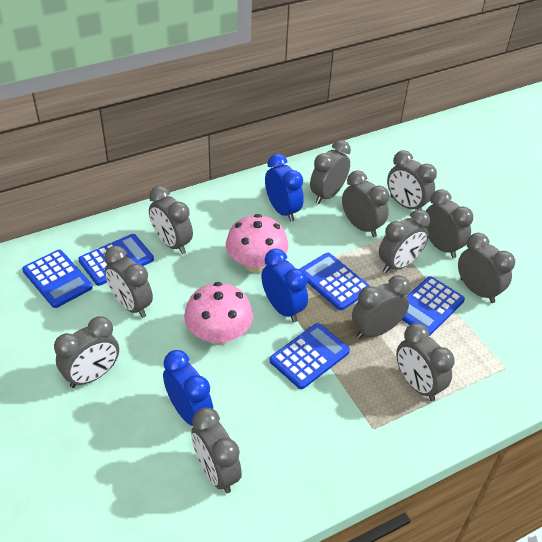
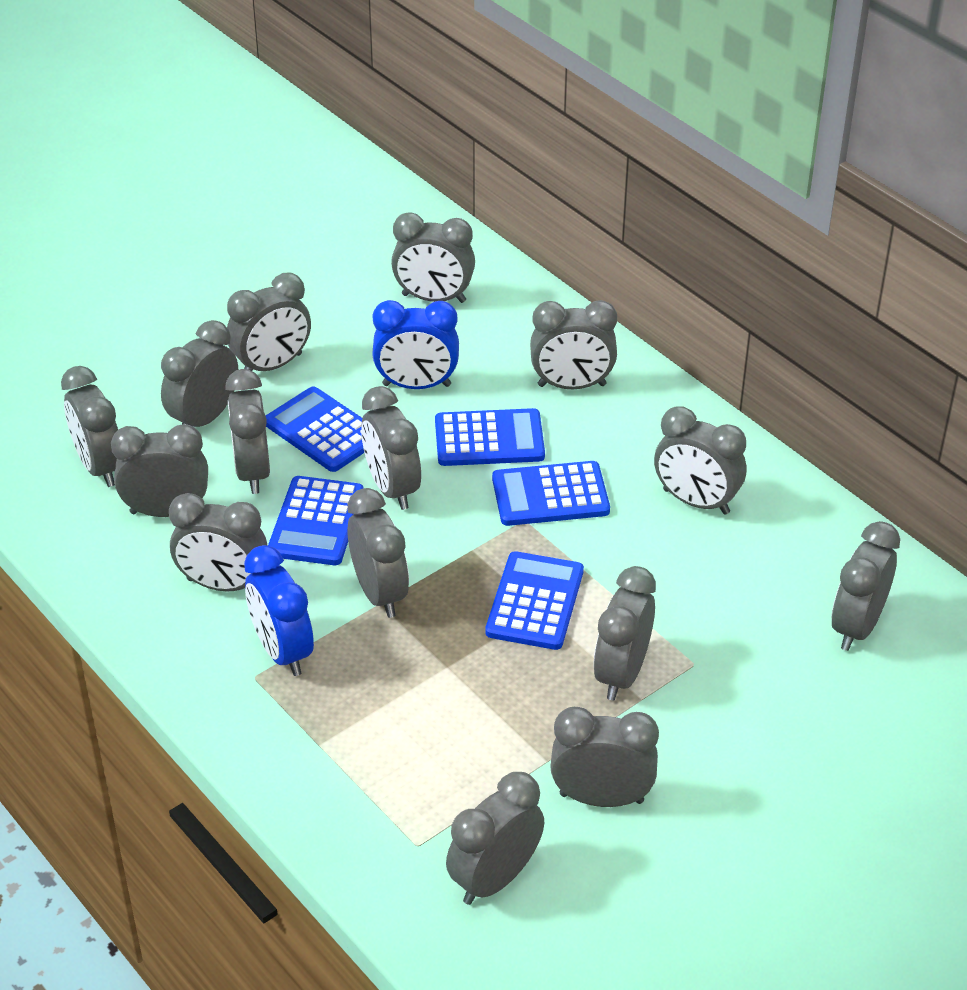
blue clock: [163,350,213,426] [261,249,308,322] [265,154,304,222] = 3 -> [244,545,314,676] [372,300,459,389] = 2
grey clock: [54,316,119,388] [104,246,153,318] [149,186,193,254] [191,407,242,493] [310,140,351,204] [342,170,389,237] [352,275,410,339] [379,210,430,273] [387,150,437,210] [396,323,454,401] [425,189,473,258] [458,233,515,303] = 12 -> [61,366,118,487] [111,424,208,517] [161,320,238,427] [169,493,268,592] [225,369,270,494] [227,273,311,371] [347,488,409,618] [361,386,421,510] [391,212,475,303] [446,772,544,905] [530,300,617,389] [550,707,659,807] [594,566,656,700] [654,406,746,515] [831,521,900,651] = 15
pink mushroom: [184,282,253,345] [226,214,288,273] = 2 -> none = 0

